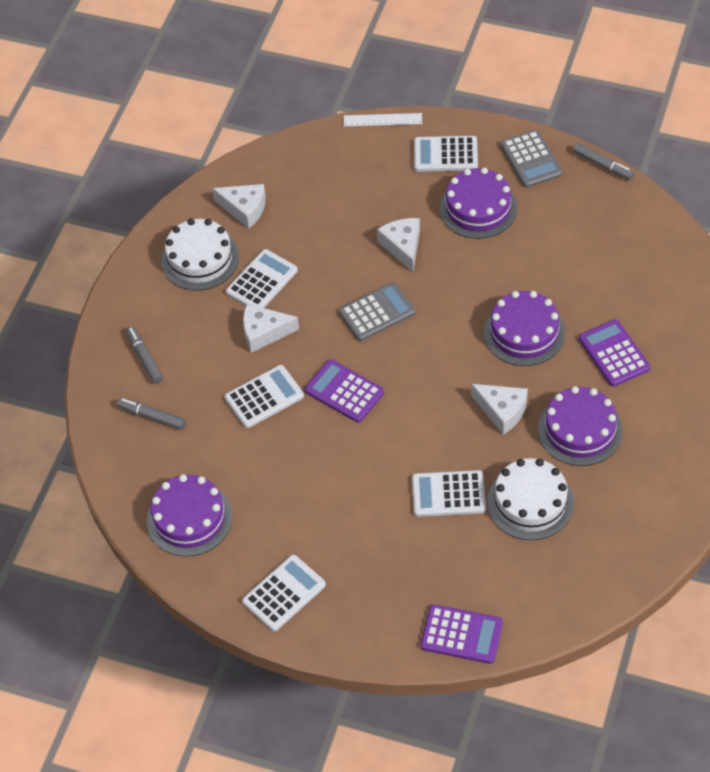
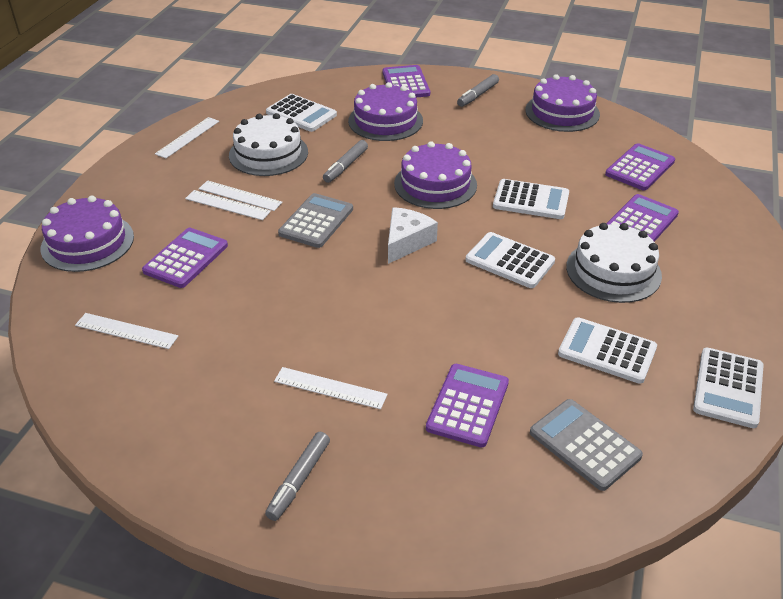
purple calculator: [305,359,384,422] [421,604,503,664] [579,319,650,387] = 3 -> [142,228,228,288] [382,65,430,97] [426,364,509,448] [605,143,675,191] [606,194,679,242] = 5
white cheese: [212,184,266,229] [243,304,299,353] [377,218,420,272] [471,384,528,435] = 4 -> [388,207,438,264] = 1
white ruler: [344,113,422,127] = 1 -> [75,313,178,349] [155,117,219,158] [185,190,271,220] [199,180,282,211] [274,367,388,409] = 5

